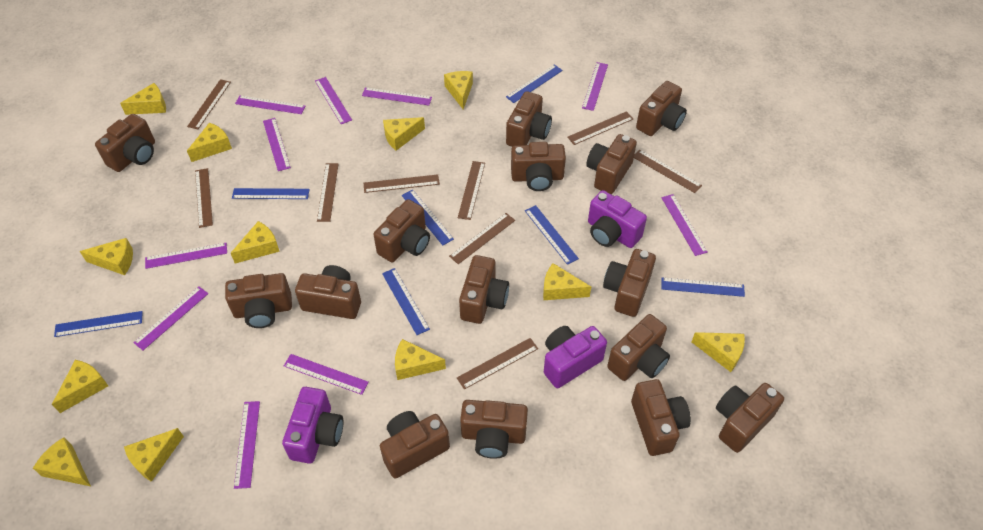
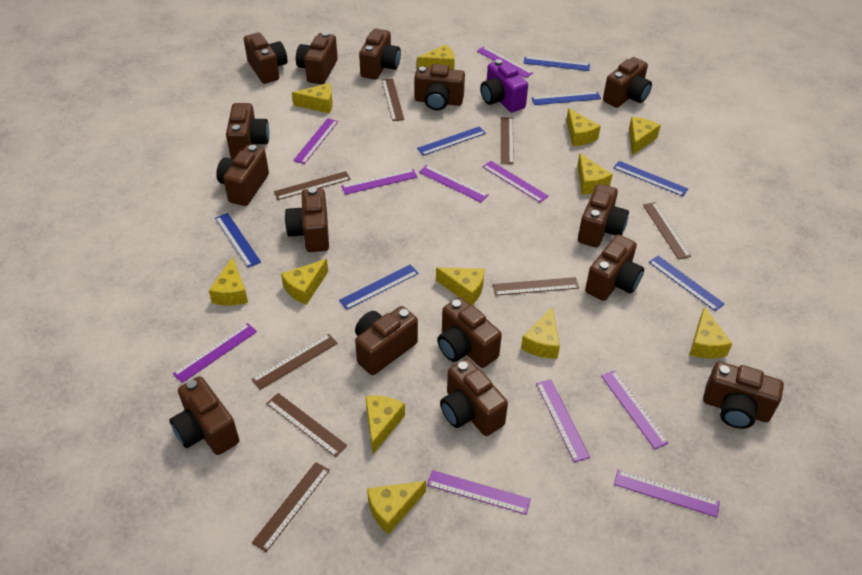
brown ruler: [187,79,231,129] [195,168,213,228] [317,163,339,222] [364,174,440,193] [449,213,515,264] [457,338,538,389] [458,161,485,220] [567,111,633,145] [634,150,702,193] = 9 -> [252,334,338,390] [252,462,330,552] [266,393,348,457] [274,171,351,200] [382,78,404,121] [493,277,579,296] [501,117,514,164] [643,202,691,260] = 8
purple camera: [282,387,344,464] [544,326,607,388] [588,190,647,248] = 3 -> [480,59,528,113] = 1

